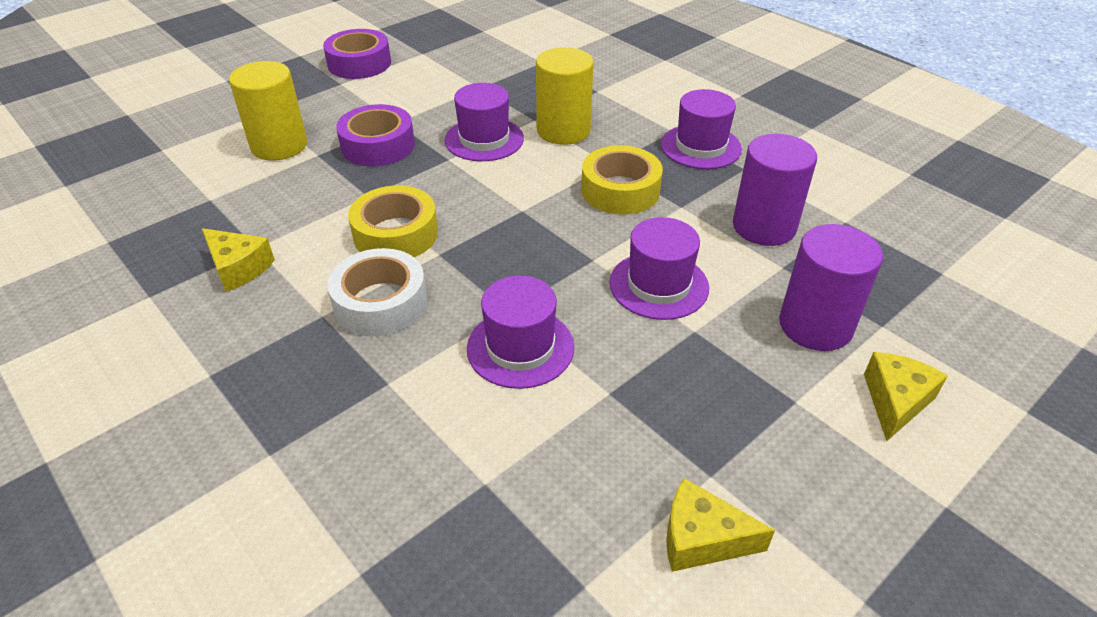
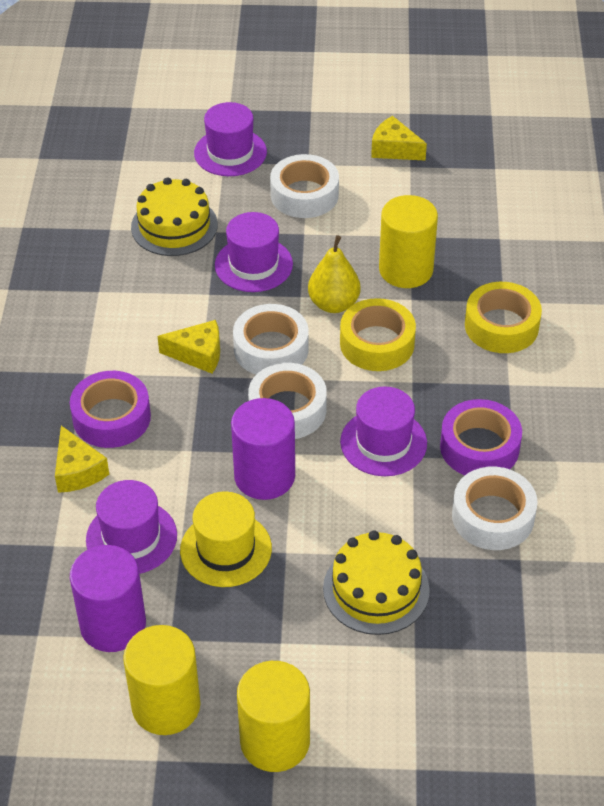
white tape: [327,248,427,336] = 1 -> [233,304,309,374] [248,363,327,439] [270,154,339,218] [452,467,538,550] = 4
yellow cake: none = 0 -> [131,177,218,256] [323,530,430,635] = 2
yellow cylinder: [229,61,307,160] [536,47,594,145] = 2 -> [123,625,201,735] [237,661,310,772] [379,195,438,288] = 3
yellow hat: none = 0 -> [180,492,272,587] = 1
yellow pear: none = 0 -> [308,235,361,313] = 1

